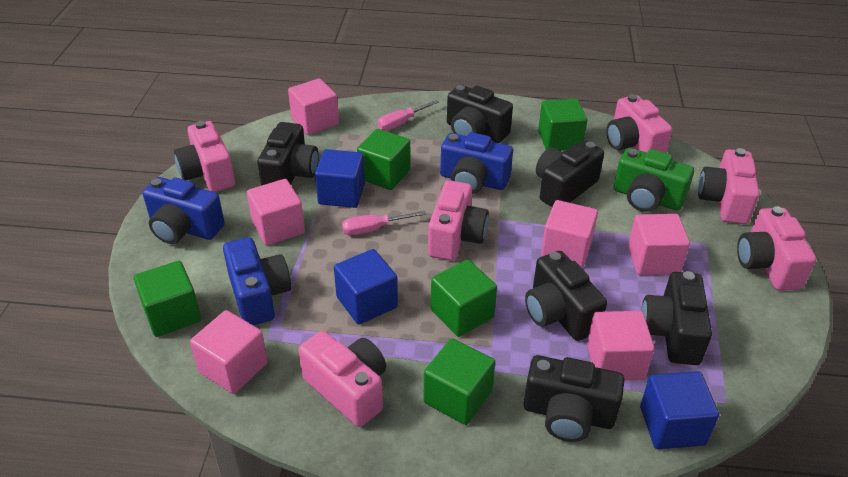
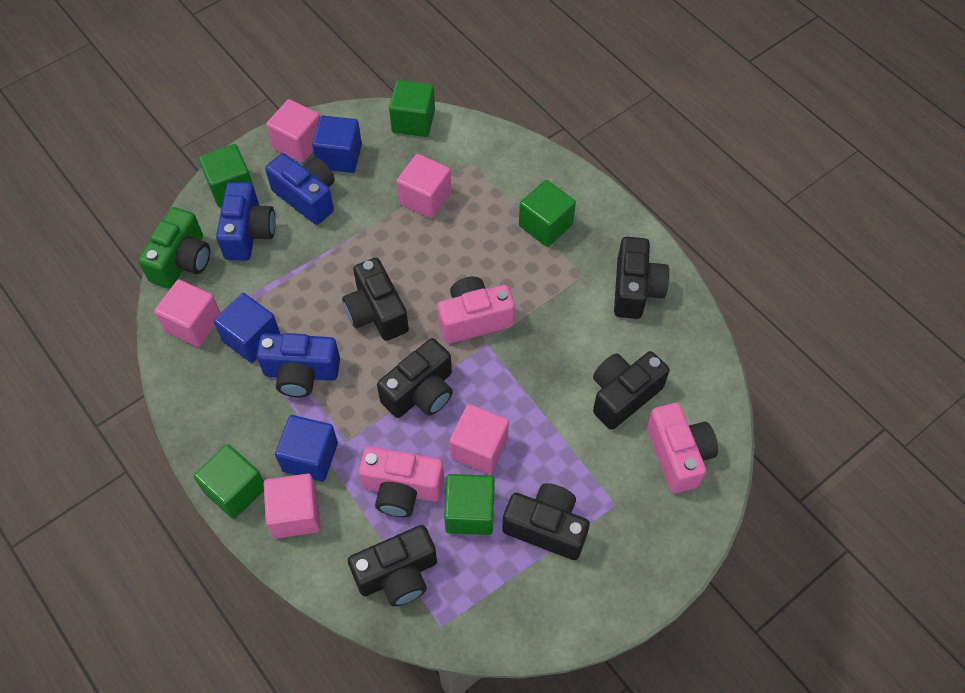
pink camera: [174,121,235,192] [298,331,386,427] [428,180,489,261] [606,94,673,153] [698,148,760,224] [737,206,816,291] = 6 -> [359,446,444,517] [437,276,515,344] [646,403,718,494] = 3
pink cube: [190,310,268,394] [247,179,305,245] [288,79,339,135] [541,200,598,267] [587,311,655,380] [628,214,690,275] = 6 -> [154,280,221,347] [263,473,320,538] [266,99,320,163] [397,154,451,218] [449,404,509,474] = 5
pink screwdriver: [342,211,426,235] [377,100,439,131] = 2 -> none = 0

